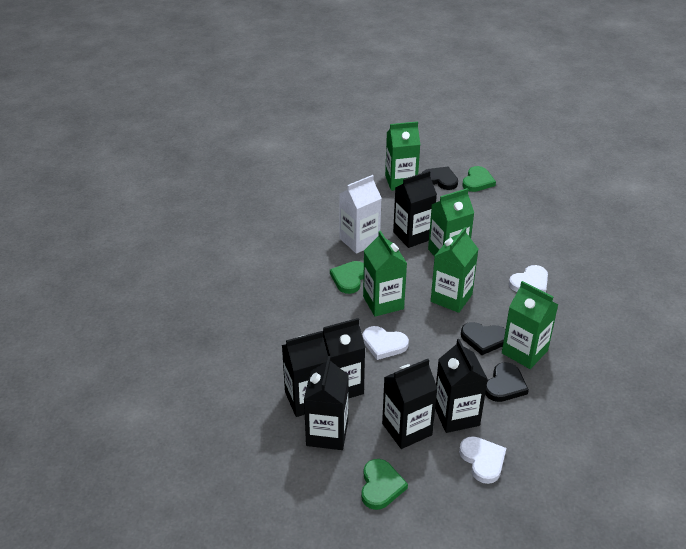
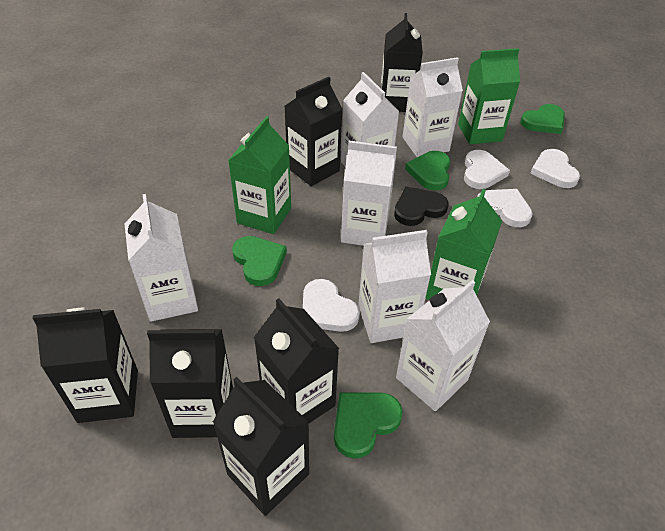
black heart: [422,167,458,190] [461,322,506,355] [485,362,529,402] = 3 -> [394,187,448,226] = 1
green carton: [363,231,407,317] [385,121,420,191] [428,188,474,257] [431,227,478,313] [502,281,558,369] = 5 -> [228,116,291,234] [425,189,502,300] [458,48,520,144] = 3
green heart: [330,261,364,294] [361,459,408,510] [462,166,496,192] = 3 -> [232,236,287,286] [334,393,403,459] [405,151,450,190] [520,104,565,134] = 4
white carton: [339,175,382,254] = 1 -> [125,194,198,322] [341,72,399,167] [341,141,397,246] [358,230,431,343] [396,280,490,411] [403,57,463,157] = 6
white heart: [362,326,409,360] [459,436,506,484] [509,265,548,293] = 3 -> [303,279,360,332] [464,150,510,189] [477,189,533,227] [530,149,580,188] = 4

